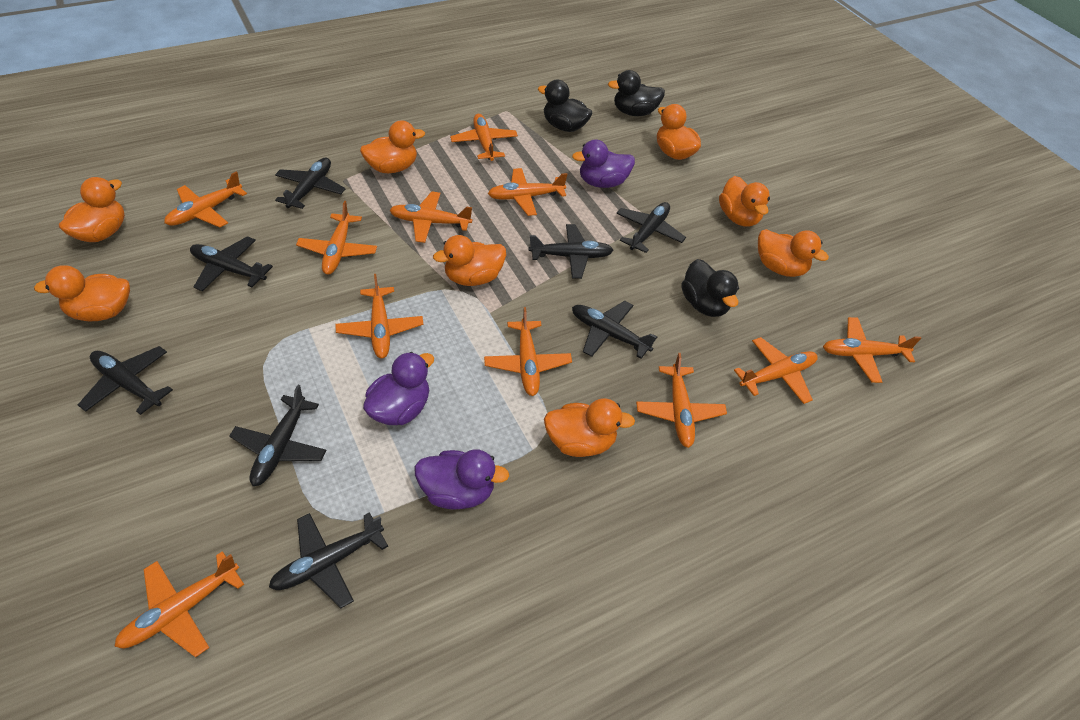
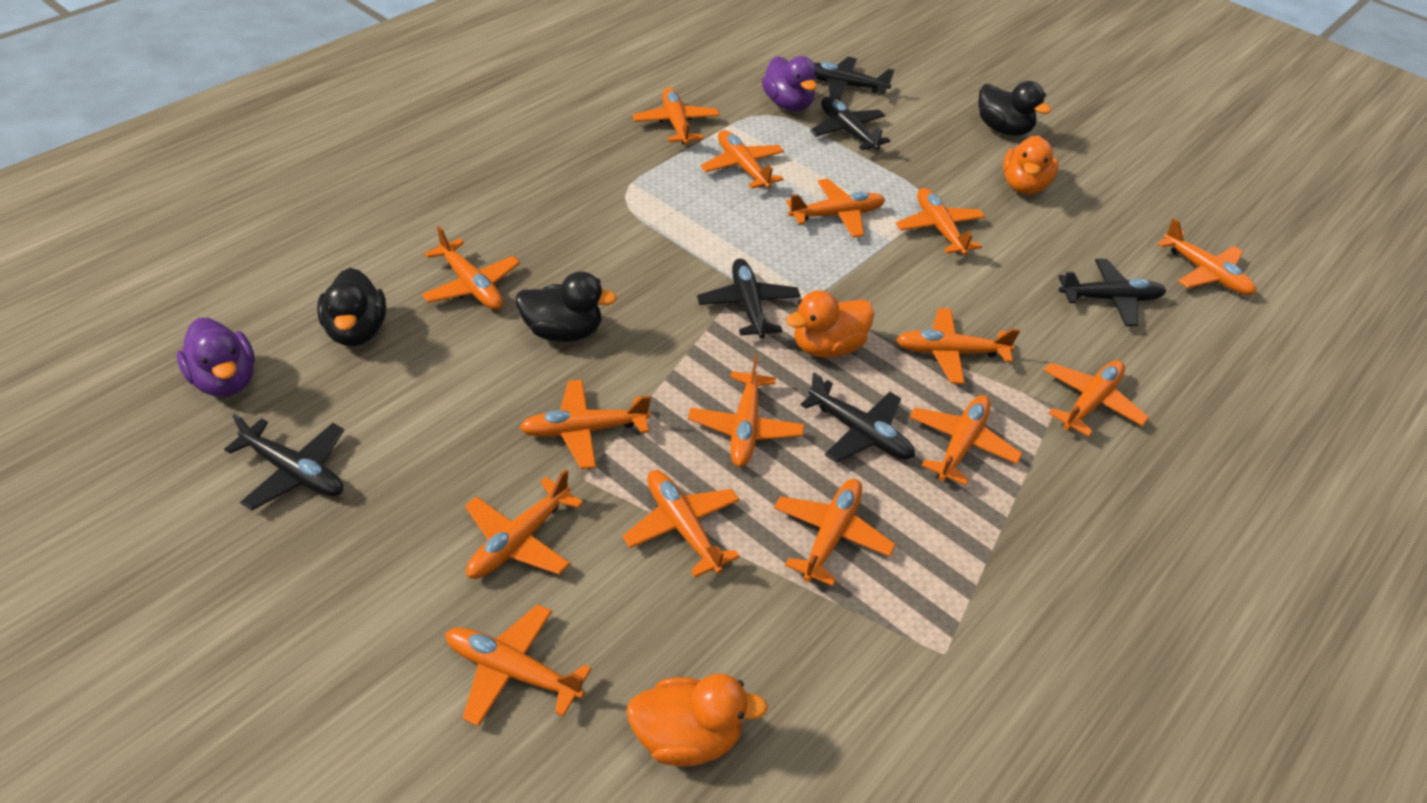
black plane: [78,346,173,415] [190,236,273,291] [230,385,327,486] [269,512,388,608] [275,158,346,209] [529,224,613,279] [572,301,657,359] [616,202,686,253] = 8 -> [224,413,344,510] [697,259,801,339] [800,372,915,463] [810,97,890,150] [814,57,894,100] [1058,259,1166,326] = 6
orange duck: [34,265,130,321] [59,177,125,242] [360,120,425,173] [433,235,506,286] [544,398,635,457] [657,104,701,160] [719,176,770,227] [758,229,829,277] = 8 -> [626,673,768,766] [786,290,874,358] [1003,135,1058,195] = 3
orange plane: [114,551,244,657] [164,171,247,228] [296,201,377,274] [336,274,423,358] [390,191,472,243] [450,114,518,161] [484,307,572,396] [488,168,567,216] [636,353,727,448] [734,337,818,404] [823,317,921,383] = 11 -> [421,226,520,310] [445,604,591,727] [465,469,583,579] [519,380,651,469] [622,470,740,577] [633,87,720,145] [688,355,804,467] [700,130,784,189] [774,479,896,586] [786,179,885,238] [896,188,986,255] [896,308,1020,384] [909,395,1022,485] [1043,360,1149,437] [1157,218,1256,295] = 15
purple duck: [363,352,434,425] [414,449,509,509] [572,139,635,188] = 3 -> [177,318,255,397] [762,56,817,111] = 2

